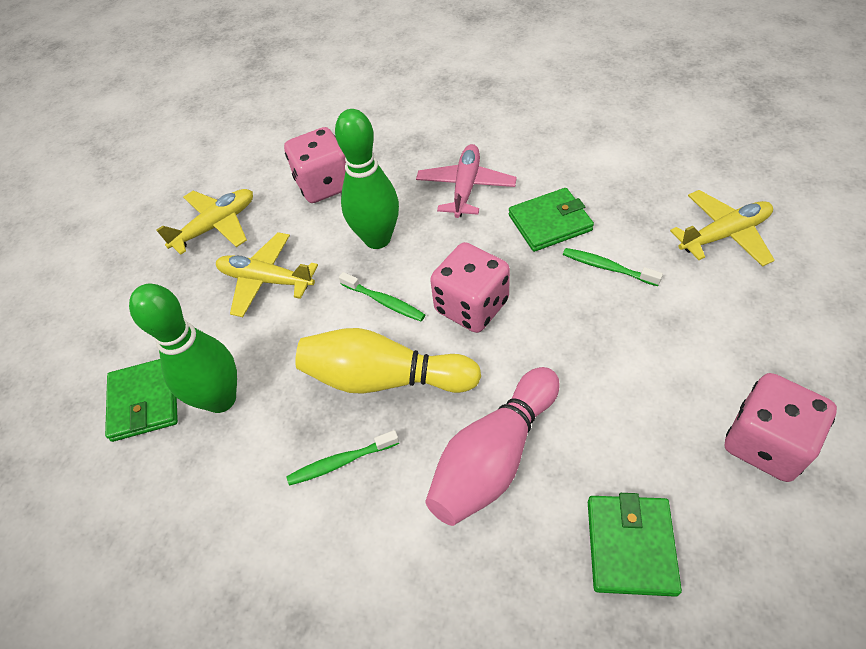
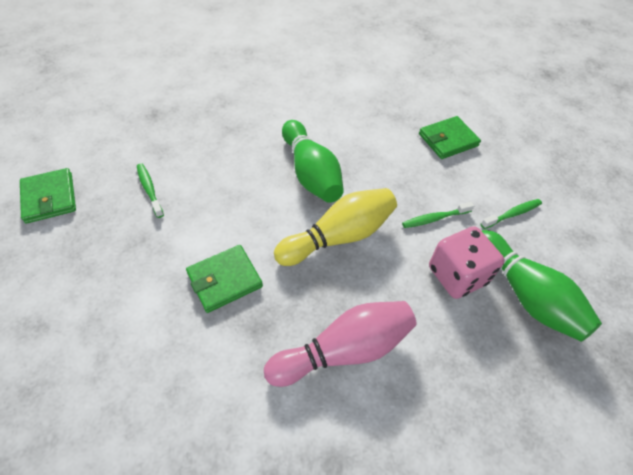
pink dice: [284,127,346,203] [430,242,510,333] [725,373,837,482] = 3 -> [429,226,505,299] = 1
pink plane: [416,144,517,218] = 1 -> none = 0
yellow plane: [156,189,253,255] [216,232,318,317] [670,190,775,267] = 3 -> none = 0

